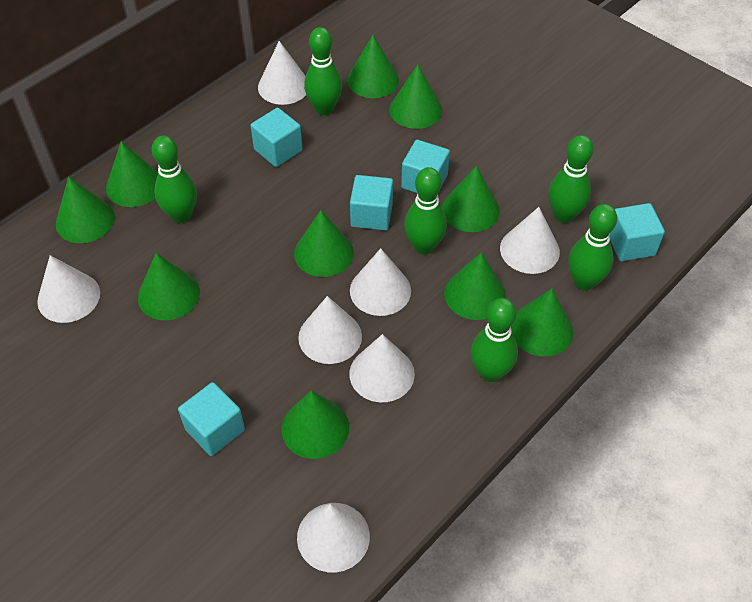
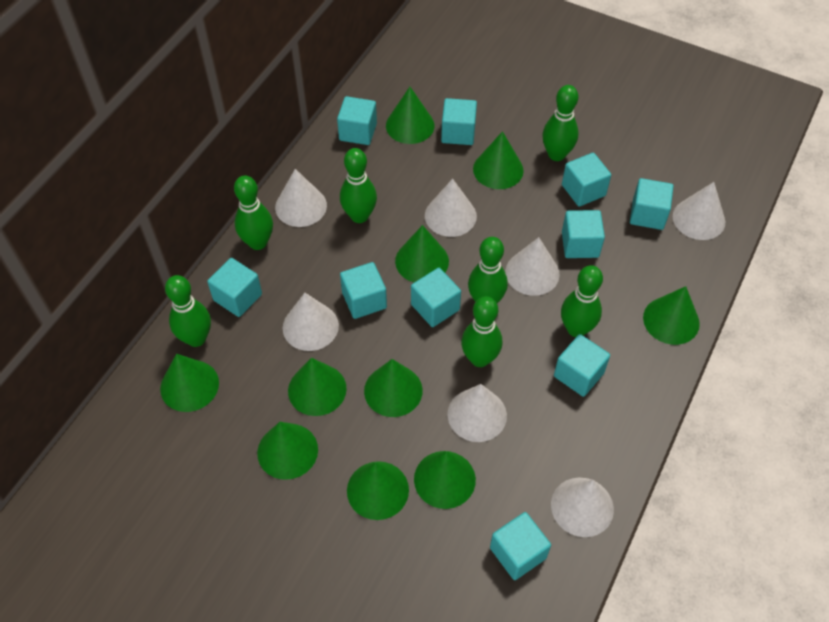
green bowling pin: [152,136,197,223] [304,27,342,115] [404,167,447,255] [471,298,518,382] [549,135,593,223] [568,204,617,291] = 6 -> [165,275,211,347] [234,175,273,250] [340,148,377,223] [461,296,502,367] [468,237,508,303] [542,85,579,161] [561,265,603,337] = 7
turquoise cube: [178,382,245,456] [250,108,303,167] [350,175,393,230] [401,140,450,193] [610,203,665,261] = 5 -> [207,258,262,317] [337,96,377,145] [340,262,387,319] [411,268,461,327] [441,98,477,145] [490,512,551,580] [554,334,610,397] [562,153,611,207] [562,210,605,258] [630,178,674,230] = 10

